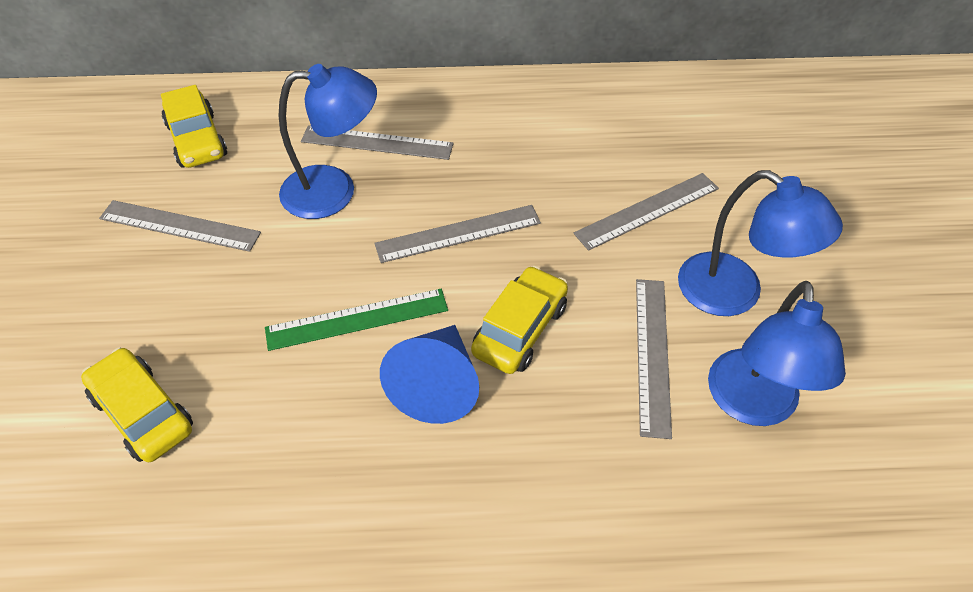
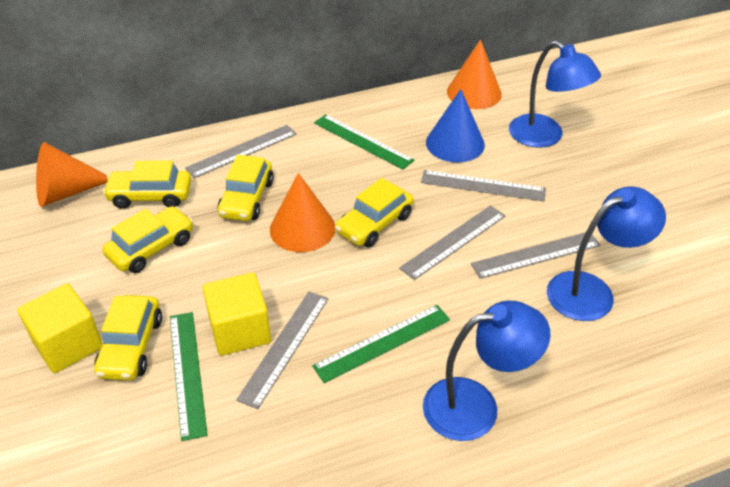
green ruler: [265,289,448,351] = 1 -> [170,312,208,441] [312,305,450,383] [314,114,414,170] = 3
orange cone: none = 0 -> [36,142,108,207] [270,173,335,252] [447,40,502,109] = 3
yellow car: [81,348,193,462] [161,85,227,168] [471,266,568,374] = 3 -> [94,295,162,381] [102,206,193,273] [103,160,191,209] [217,155,274,221] [335,178,413,247] = 5
yellow cube: none = 0 -> [17,283,103,373] [203,273,271,356] = 2

